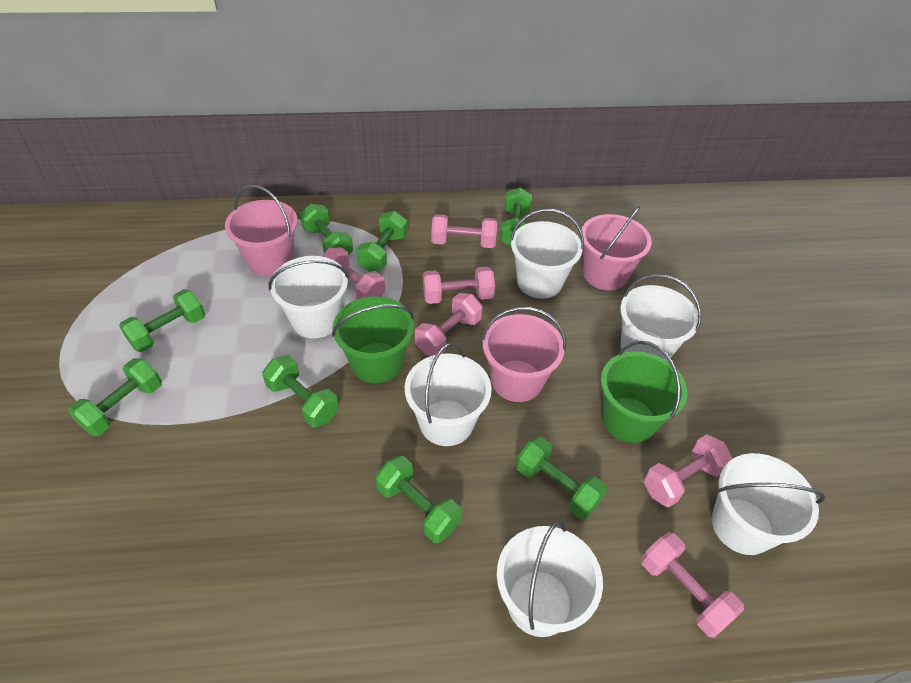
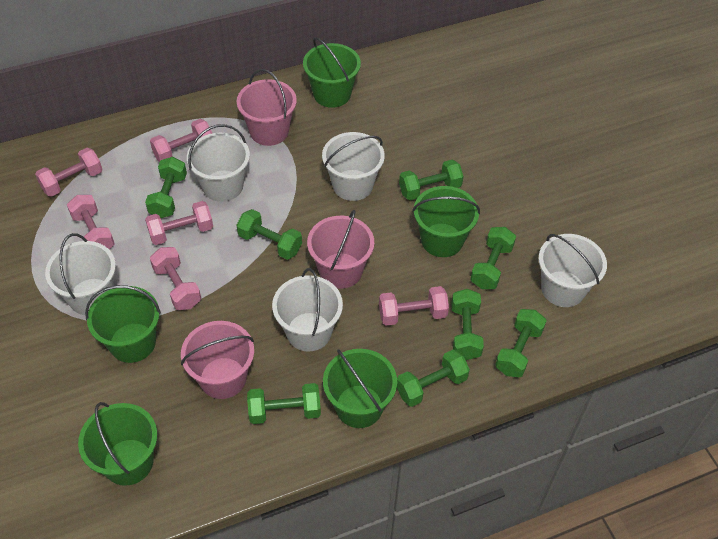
green bucket: [332,296,414,383] [601,341,687,443] = 2 -> [78,402,157,486] [85,285,161,363] [303,37,361,108] [323,349,397,428] [412,186,480,257] = 5
white bucket: [268,256,349,338] [405,343,492,446] [497,521,603,637] [510,209,584,299] [620,274,702,361] [712,453,825,555] = 6 -> [45,233,116,315] [187,124,250,202] [272,268,343,352] [322,132,385,201] [538,234,607,307] = 5

